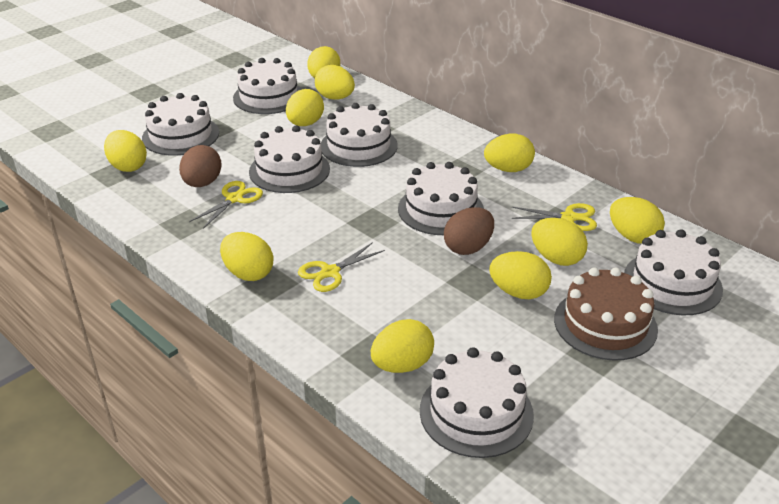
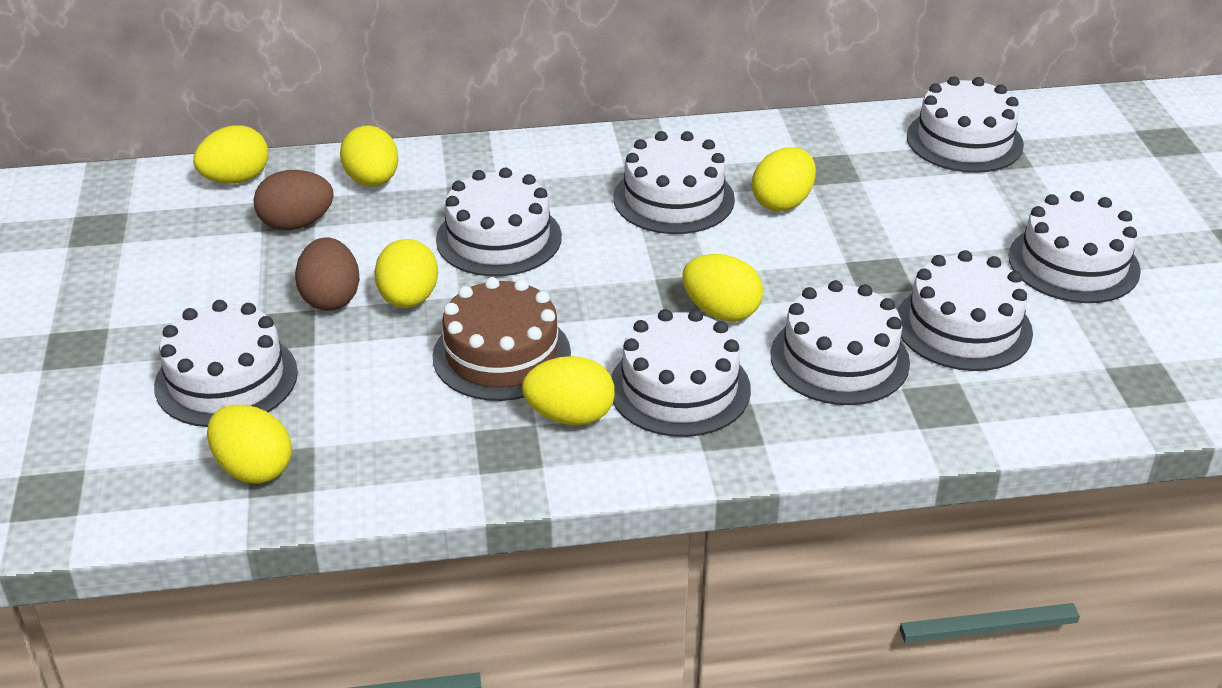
white cake: [142,93,219,156] [233,58,302,114] [249,125,330,193] [321,103,398,167] [398,162,484,235] [420,347,534,458] [624,229,723,315] = 7 -> [154,300,298,427] [436,168,562,276] [611,309,751,437] [614,131,735,234] [771,280,910,405] [898,250,1033,371] [907,76,1024,173] [1009,191,1141,303] = 8
yellow egg: [104,130,147,172] [220,232,273,281] [286,89,324,126] [307,46,340,78] [315,65,355,100] [371,319,434,373] [484,134,535,172] [489,251,552,299] [531,218,588,266] [610,197,665,244] = 10 -> [193,126,268,184] [207,405,292,484] [340,125,398,187] [374,239,438,308] [522,356,615,426] [683,254,763,322] [752,147,816,212] = 7
yellow scissors: [189,181,263,229] [298,242,385,292] [512,203,597,231] = 3 -> none = 0

